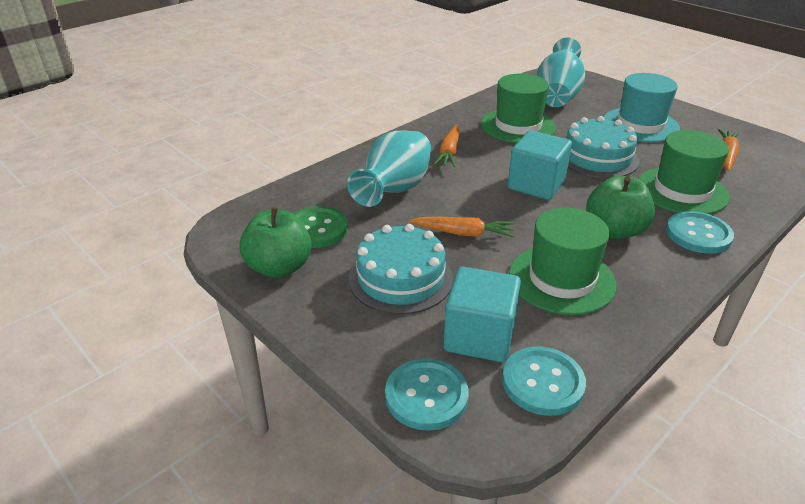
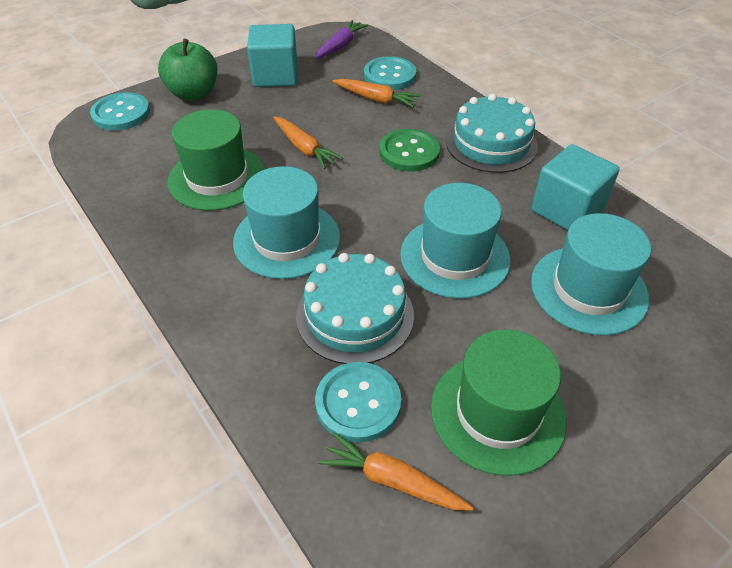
green apple: [239,207,312,278] [586,175,655,239] = 2 -> [158,39,217,101] = 1
green hat: [481,74,556,143] [509,208,617,315] [638,130,730,214] = 3 -> [168,109,265,211] [431,330,567,476] = 2
purple carrot: none = 0 -> [314,20,368,59] = 1
turquoise hat: [604,73,680,143] = 1 -> [233,166,340,279] [400,183,511,299] [531,213,651,336] = 3
turquoise vase: [347,131,431,207] [537,38,585,107] = 2 -> none = 0

